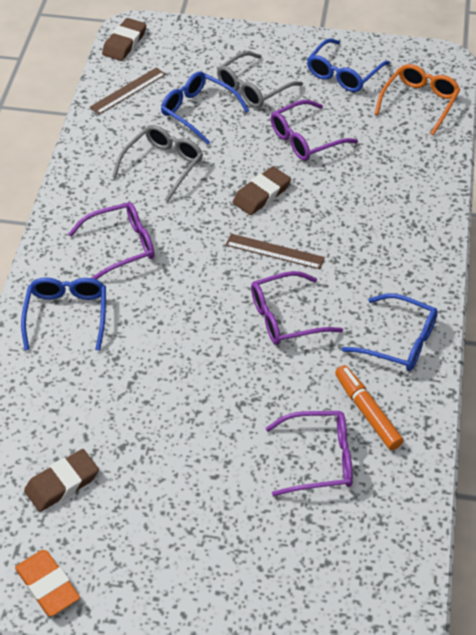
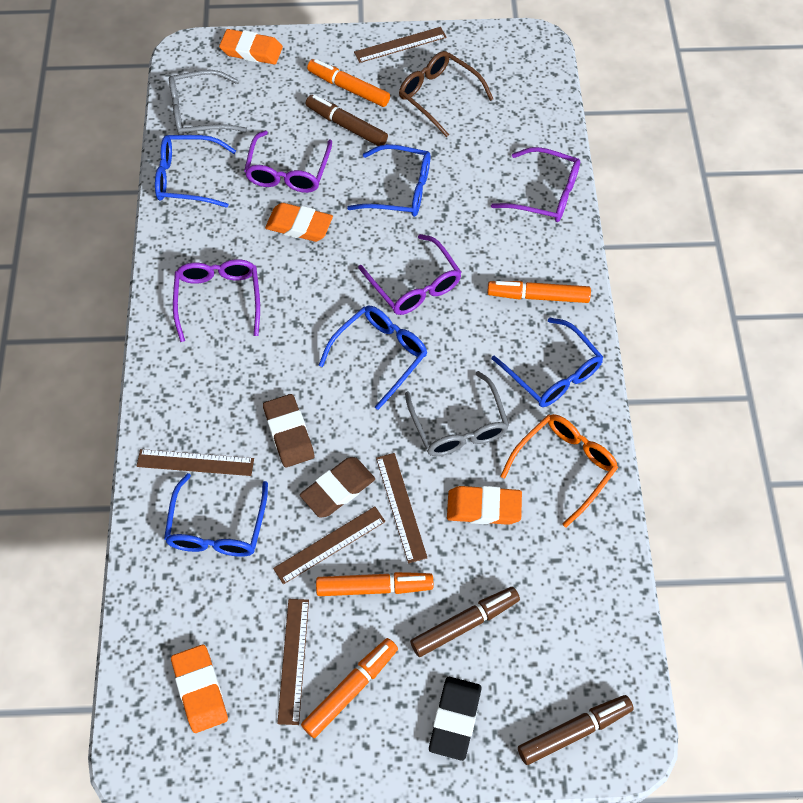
black eraser: none = 0 -> [429,677,482,761] = 1
blue glasses: [21,277,106,351] [161,71,249,145] [307,38,390,92] [342,293,438,371] = 4 -> [155,135,236,208] [164,473,268,557] [319,305,428,410] [347,144,431,217] [492,318,603,407] = 5
brown eraser: [24,449,99,512] [102,18,146,61] [233,166,291,215] = 3 -> [263,394,314,467] [300,457,375,518] = 2
brown glasses: none = 0 -> [399,51,493,137] = 1
brown marker: none = 0 -> [306,95,388,146] [410,587,520,657] [518,695,634,765] = 3
brown ruler: [89,67,166,115] [226,234,325,269] = 2 -> [136,449,254,476] [273,506,386,584] [277,599,309,725] [354,27,447,63] [376,453,427,563] = 5
orange eraser: [15,550,80,616] = 1 -> [171,645,228,733] [219,29,283,65] [265,203,333,242] [447,486,522,525] = 4
orange marker: [335,365,403,450] = 1 -> [301,638,398,738] [307,59,390,107] [316,572,434,596] [487,281,591,303] = 4

